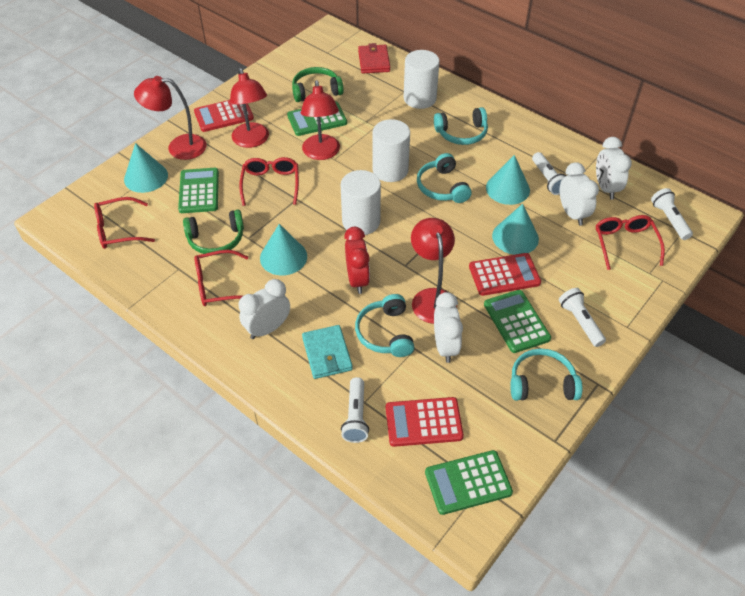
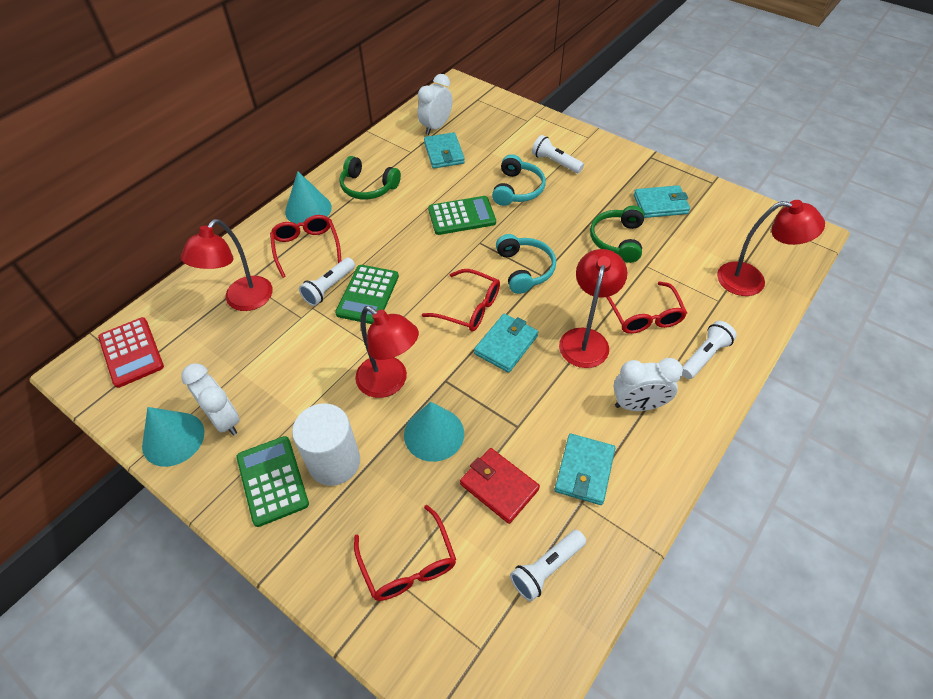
green calculator: [178,168,219,213] [287,101,347,136] [425,450,513,515] [484,290,551,353] = 4 -> [236,436,309,527] [335,265,399,324] [428,196,496,235] = 3
red calculator: [194,100,254,132] [386,397,464,447] [469,253,541,296] = 3 -> [98,317,164,388] = 1
red clock: [344,227,370,294] = 1 -> none = 0
turquoise cone: [124,143,168,193] [260,224,307,275] [486,155,530,205] [492,204,539,255] = 4 -> [142,407,204,467] [285,171,332,224] [404,402,464,462] = 3
turquoise headphones: [355,294,414,357] [417,153,472,203] [434,107,488,145] [510,348,583,401] = 4 -> [492,154,546,206] [496,234,556,294] = 2
turquoise wallet: [302,325,353,379] = 1 -> [424,132,465,169] [474,314,538,373] [554,434,615,505] [634,185,690,218] = 4
white clock: [239,279,290,339] [434,292,463,363] [560,162,599,226] [596,137,632,199] = 4 -> [181,363,240,435] [417,74,453,135] [613,358,683,411] = 3
white cylinder: [341,170,381,235] [373,119,410,182] [404,50,440,109] = 3 -> [292,403,360,486] = 1

